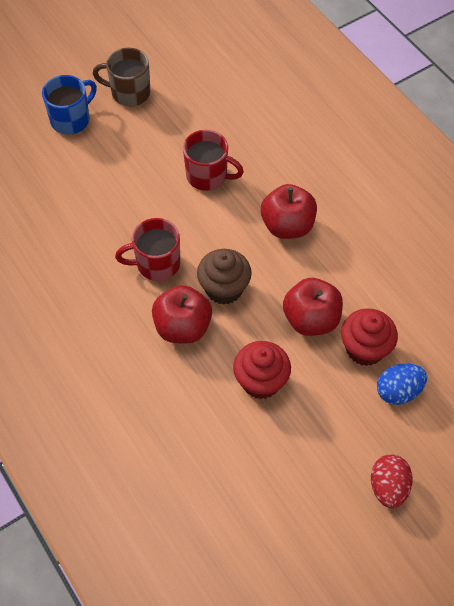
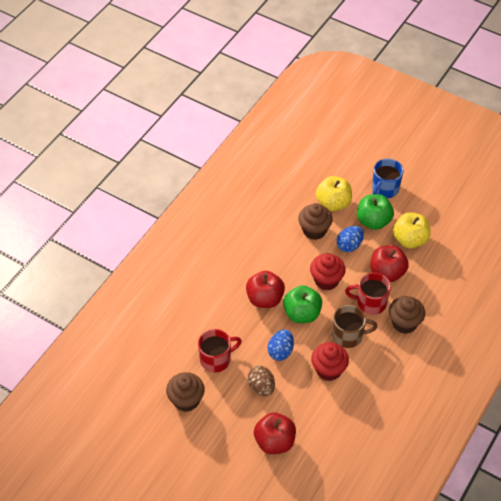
blue egg: [377,363,427,405] = 1 -> [268,330,294,361] [337,226,364,252] = 2
brown cupcake: [197,249,252,305] = 1 -> [166,372,205,412] [298,203,333,240] [389,296,425,334] = 3
brown egg: none = 0 -> [248,366,275,396] = 1
green apple: none = 0 -> [283,285,322,323] [357,194,394,230] = 2
red egg: [371,455,413,509] = 1 -> none = 0
yellow apple: none = 0 -> [316,176,352,211] [393,212,431,249] = 2

